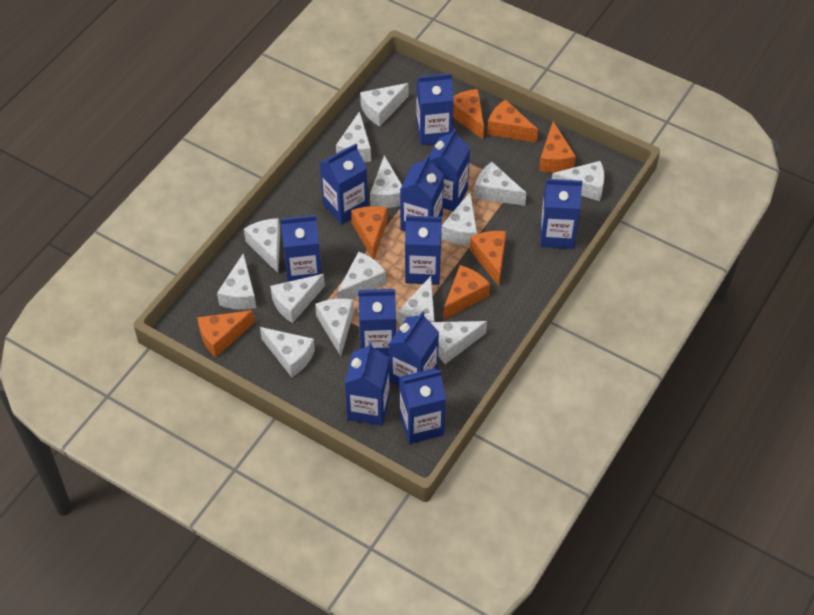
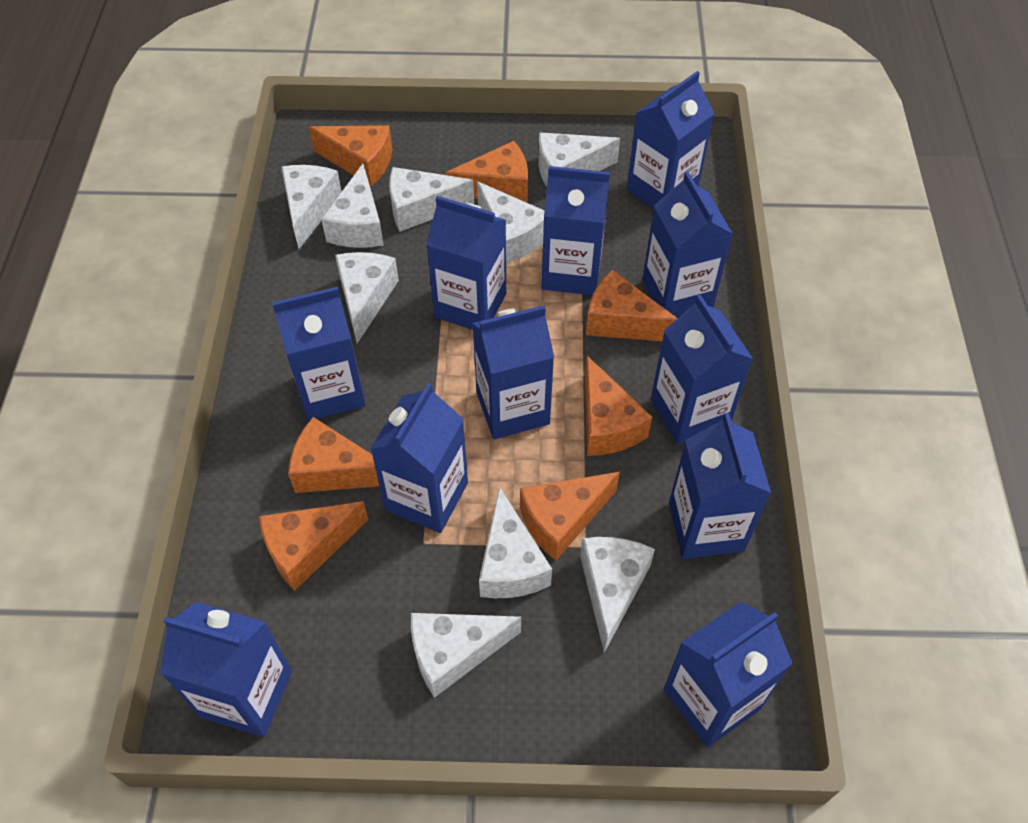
white cheese: [217,253,256,310] [244,218,280,273] [260,327,315,377] [270,274,325,323] [315,299,354,356] [336,111,371,162] [337,252,386,299] [360,83,409,127] [370,155,402,208] [398,276,435,325] [431,321,487,364] [441,192,477,246] [474,162,527,206] [552,161,605,201] = 14 -> [281,165,342,249] [321,164,384,248] [335,252,399,343] [389,167,474,232] [411,613,521,698] [477,181,544,263] [479,487,552,598] [538,132,620,187] [580,537,655,653] = 9

